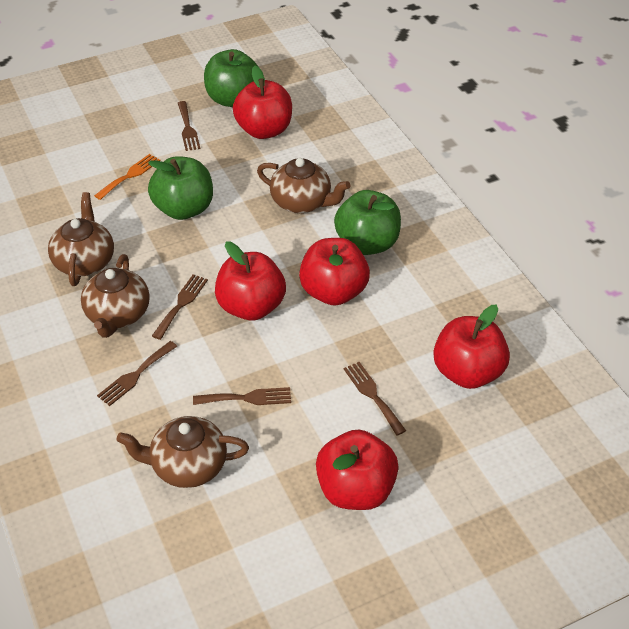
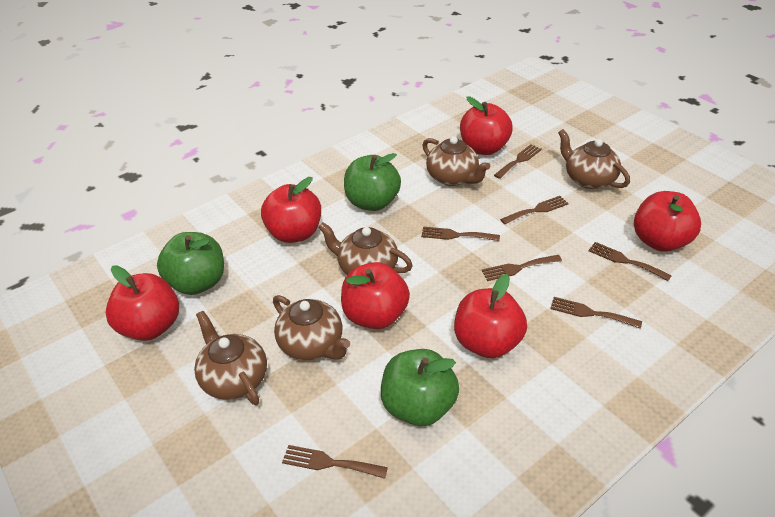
brown fork: [97,341,178,406] [152,274,208,340] [178,101,200,151] [193,387,291,405] [344,362,406,436] = 5 -> [282,445,388,479] [421,227,500,241] [482,255,562,281] [494,144,542,179] [500,196,569,224] [550,297,642,329] [588,242,672,281] = 7
brown teapot: [48,192,114,286] [81,254,150,338] [116,416,249,488] [257,158,350,213] = 4 -> [194,311,267,405] [273,295,350,361] [318,222,413,275] [422,136,490,186] [558,129,630,189] = 5
orange fork: [94,154,160,200] = 1 -> none = 0
red apple: [215,241,286,320] [233,66,292,139] [299,238,370,306] [316,430,399,510] [433,305,510,389] = 5 -> [106,265,179,341] [261,177,321,243] [341,262,410,329] [454,274,527,358] [460,96,513,155] [634,191,701,252] = 6

